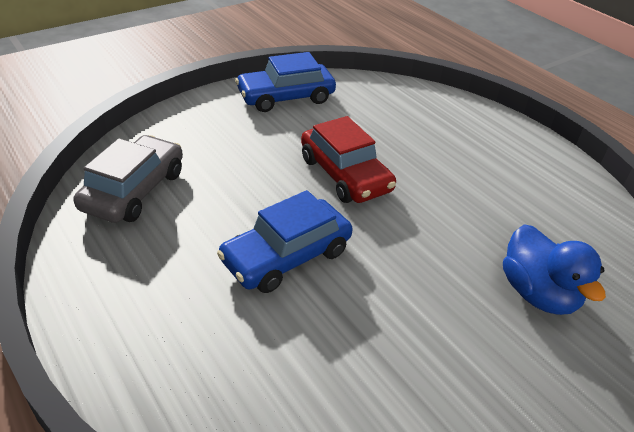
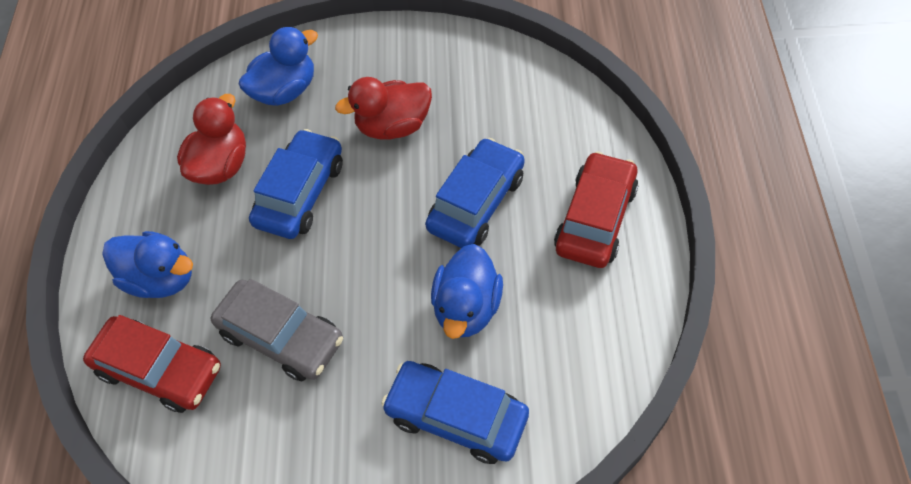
blue car: [217,190,353,293] [235,52,336,112] = 2 -> [249,129,343,239] [381,361,529,464] [425,138,524,248] = 3
blue duck: [503,224,606,315] = 1 -> [102,231,193,298] [239,27,318,106] [431,244,503,339] = 3
red car: [301,116,396,203] = 1 -> [83,315,221,413] [554,151,638,268] = 2
red duck: none = 0 -> [177,94,246,185] [335,77,432,139] = 2

